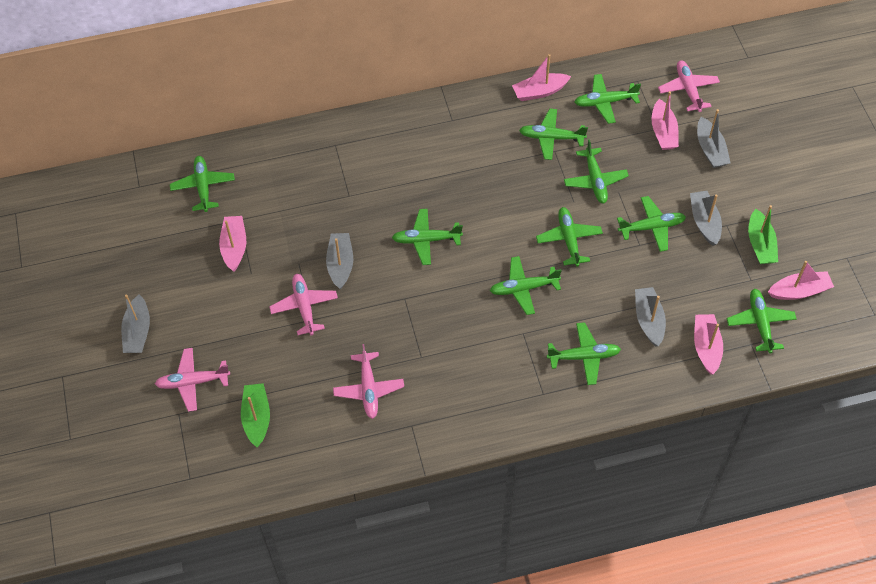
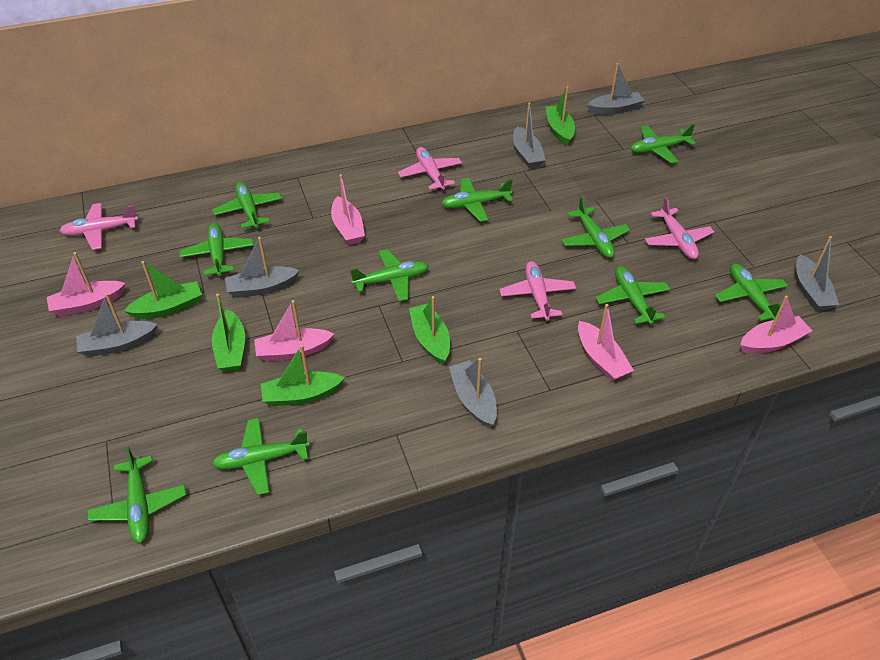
green boat: [241,383,270,447] [748,205,778,264] = 2 -> [124,261,202,319] [212,294,245,372] [261,345,344,406] [409,296,450,365] [545,86,575,146] = 5
grey boat: [121,295,150,353] [326,233,353,290] [635,287,666,347] [690,191,722,246] [697,109,731,168] = 5 -> [76,293,158,357] [225,237,300,298] [449,358,497,428] [513,103,546,169] [587,63,645,115] [796,236,839,311] = 6

